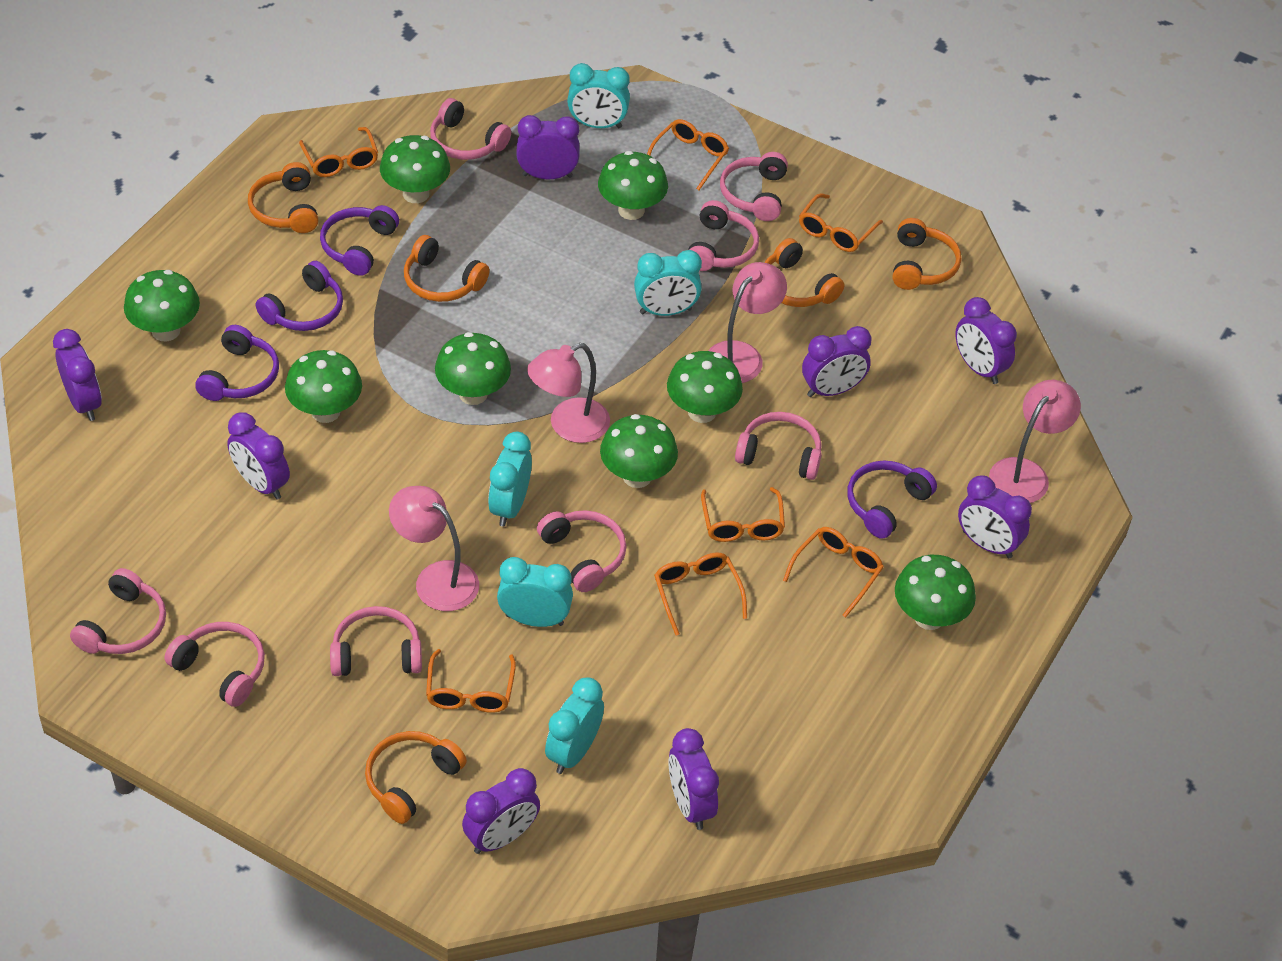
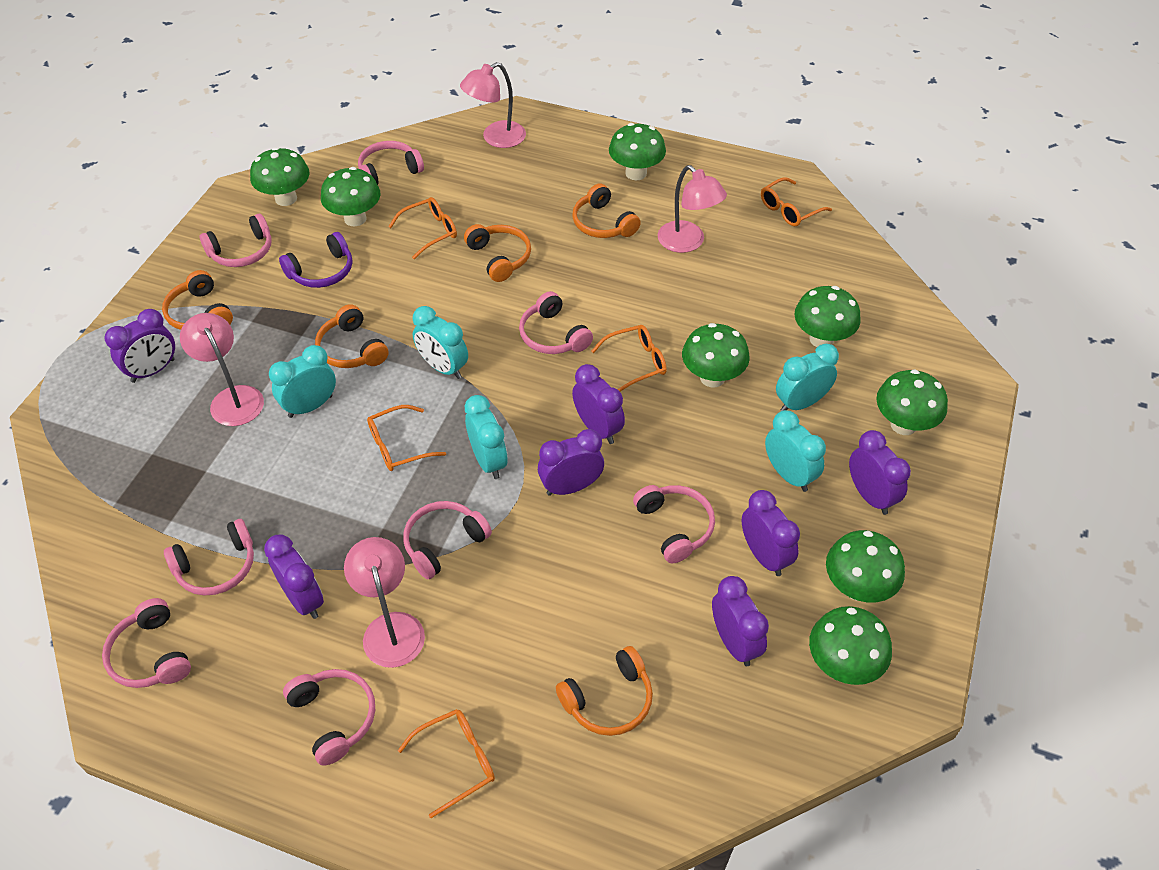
orange glasses: [299,127,378,177] [426,649,516,713] [647,119,729,190] [654,553,747,636] [701,487,785,542] [783,527,884,618] [799,193,883,252] = 7 -> [367,405,446,471] [388,197,457,259] [398,709,495,818] [591,325,667,392] [761,177,832,226] = 5
purple clock: [53,329,102,421] [227,412,290,500] [462,768,540,854] [516,115,580,179] [668,728,719,830] [802,326,872,397] [955,297,1017,384] [958,475,1032,558] = 8 -> [105,309,175,383] [264,535,324,619] [538,429,604,496] [572,364,625,444] [712,576,769,666] [742,490,800,576] [849,430,911,515] = 7
purple headphones: [195,325,279,401] [256,261,343,331] [320,205,399,276] [847,460,937,539] = 4 -> [279,232,352,288] = 1

